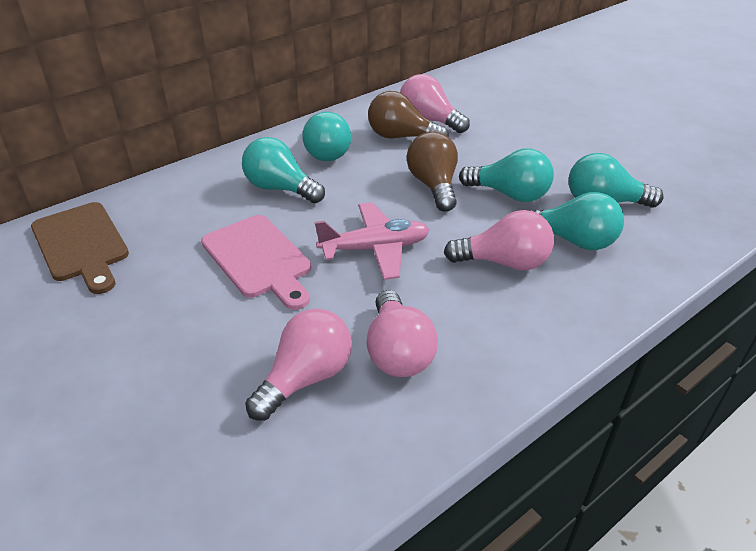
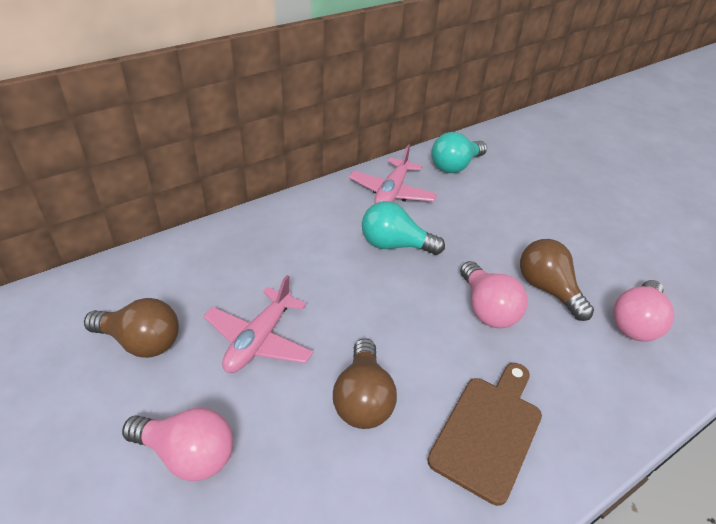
brown light bulb: [368,91,449,139] [407,131,458,212] = 2 -> [84,298,179,358] [333,338,397,429] [520,239,594,321] = 3
pink cutting board: [201,215,311,310] = 1 -> none = 0
pink light bulb: [245,309,352,421] [367,290,438,377] [400,74,470,133] [444,210,554,270] = 4 -> [122,408,233,481] [460,261,527,328] [613,280,674,341] = 3
pink plane: [315,202,429,280] = 1 -> [203,275,314,373] [349,144,437,204] = 2
turquoise light bulb: [242,137,325,203] [302,112,351,161] [459,148,554,202] [529,192,624,250] [569,153,664,208] = 5 -> [362,201,445,255] [431,132,487,173] = 2

